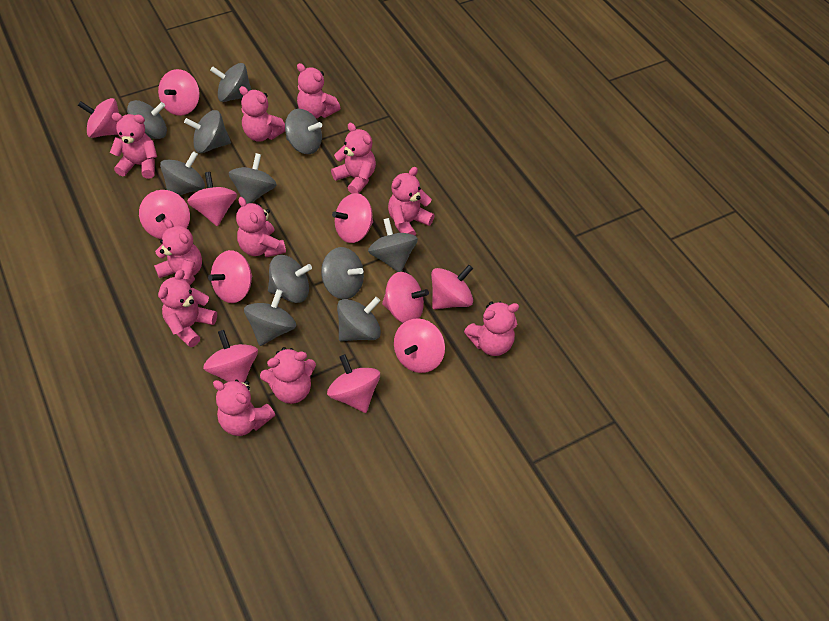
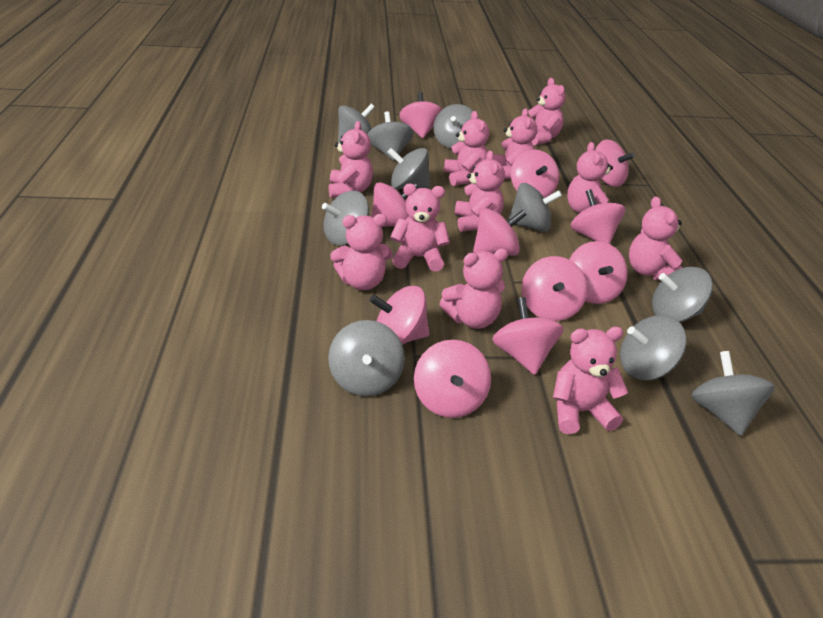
grey spinning top: [127,100,167,139] [160,151,205,195] [184,110,231,153] [210,63,251,102] [229,153,277,204] [244,289,296,346] [268,255,312,303] [285,109,322,154] [321,247,364,299] [337,297,381,341] [368,218,418,272] = 11 -> [322,191,369,245] [328,320,405,396] [338,104,375,143] [368,111,414,161] [387,148,431,189] [433,104,473,149] [507,183,562,232] [620,315,687,380] [652,267,713,322] [692,351,775,436] = 10

